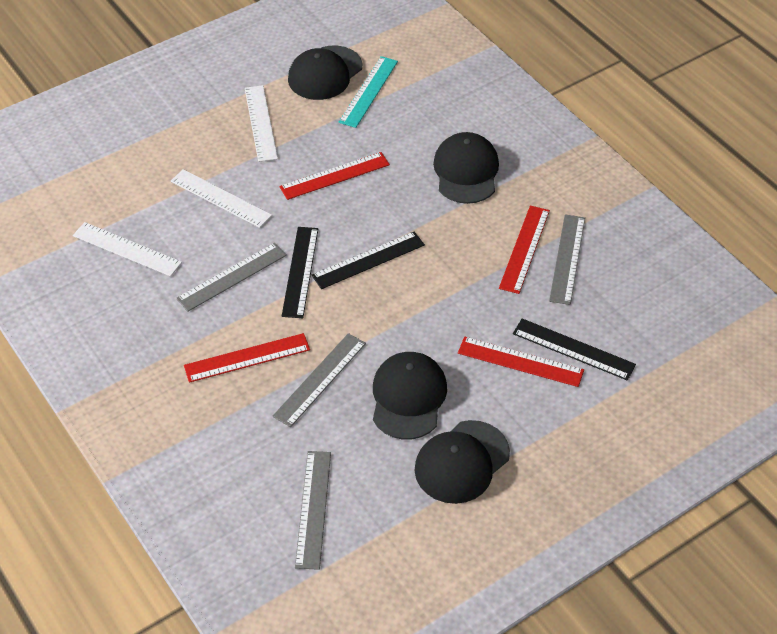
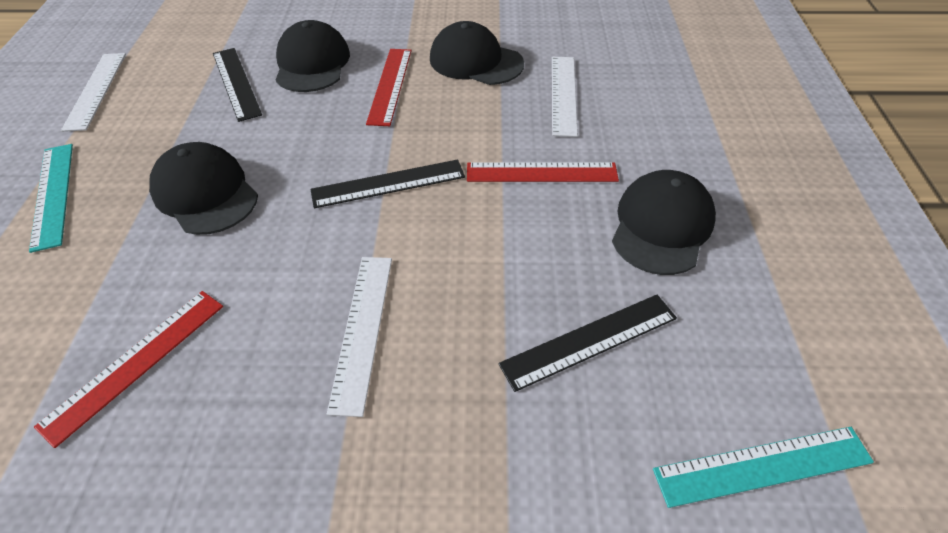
grey ruler: [176,243,287,312] [272,333,366,427] [295,451,331,570] [549,214,585,305] = 4 -> none = 0
red ruler: [184,333,310,383] [279,152,390,200] [458,337,584,387] [499,206,550,294] = 4 -> [34,291,223,448] [366,49,411,126] [467,162,619,182] = 3
turquoise ruler: [339,56,398,128] = 1 -> [29,144,73,253] [653,427,874,508] = 2

